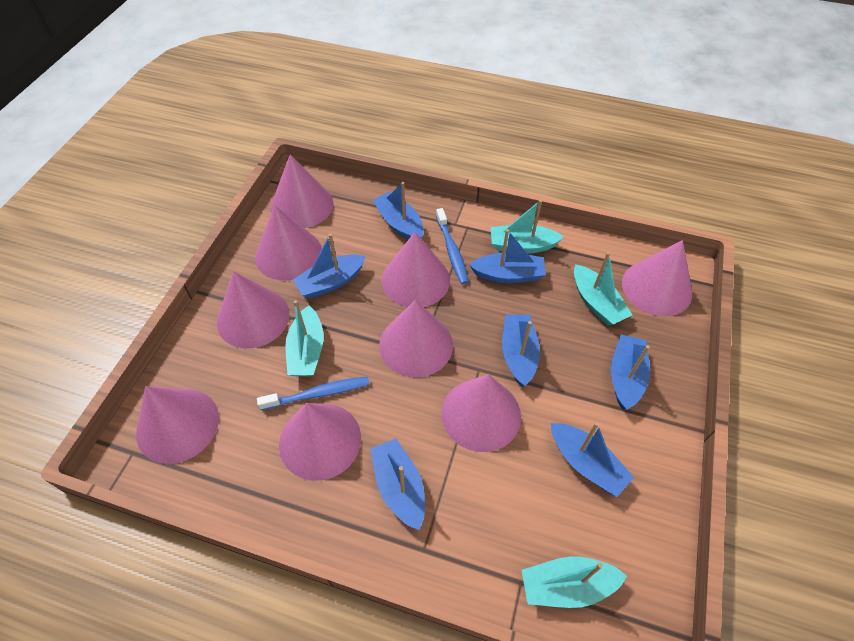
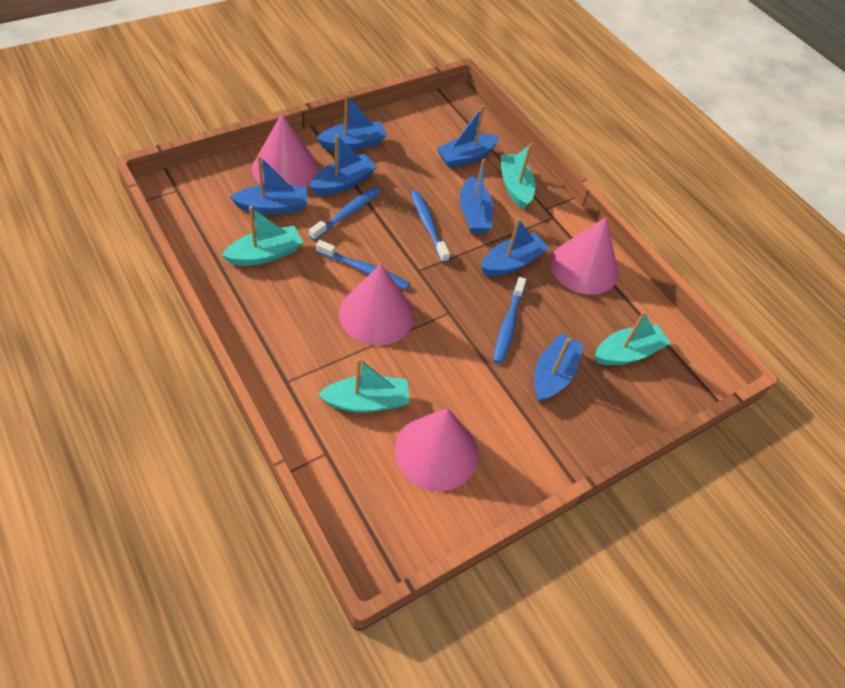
blue toothbrush: [257,377,370,410] [436,208,469,284] = 2 -> [309,187,381,241] [316,240,410,290] [411,191,450,263] [493,277,526,364] = 4
pink cone: [136,386,219,464] [217,271,289,348] [255,205,322,281] [271,155,333,228] [279,403,361,481] [379,300,453,378] [382,232,450,307] [442,374,521,452] [622,240,692,316] = 9 -> [252,113,319,187] [339,264,414,346] [395,409,478,491] [550,217,619,295] = 4

